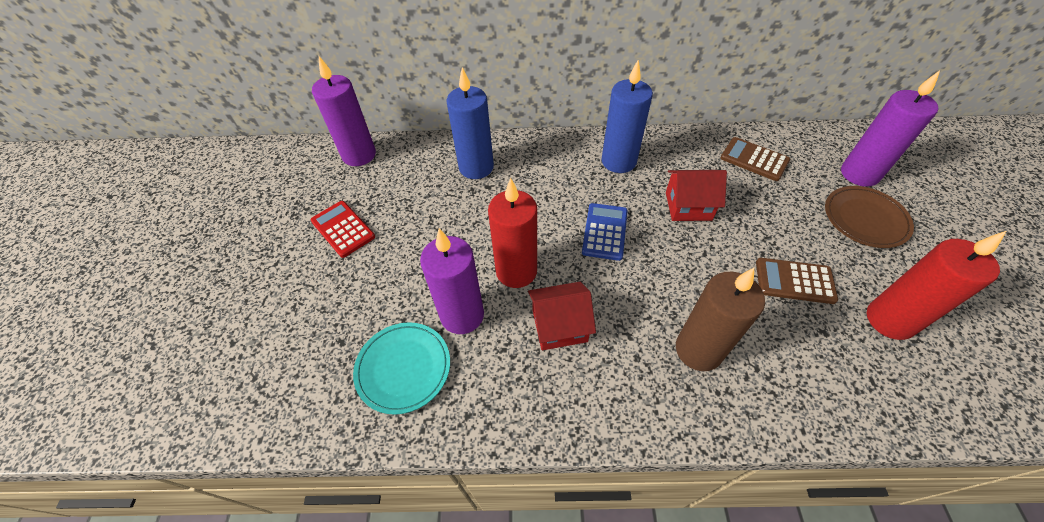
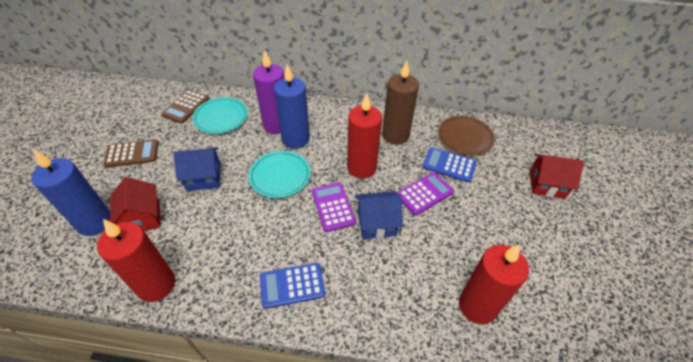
blue calculator: [582,203,628,261] = 1 -> [260,263,325,309] [422,147,477,182] = 2
blue house: none = 0 -> [173,148,221,191] [356,191,403,239] = 2
purple calculator: none = 0 -> [312,182,356,232] [397,172,454,216] = 2
purple candle: [312,56,376,166] [420,229,484,334] [841,71,940,187] = 3 -> [253,50,284,134] = 1
red calculator: [311,201,375,258] = 1 -> none = 0
red candle: [488,178,537,288] [867,231,1006,340] = 2 -> [97,219,175,302] [347,93,382,179] [459,244,529,324] = 3
turquoise plate: [353,322,450,415] = 1 -> [192,97,248,134] [248,151,311,198] = 2

